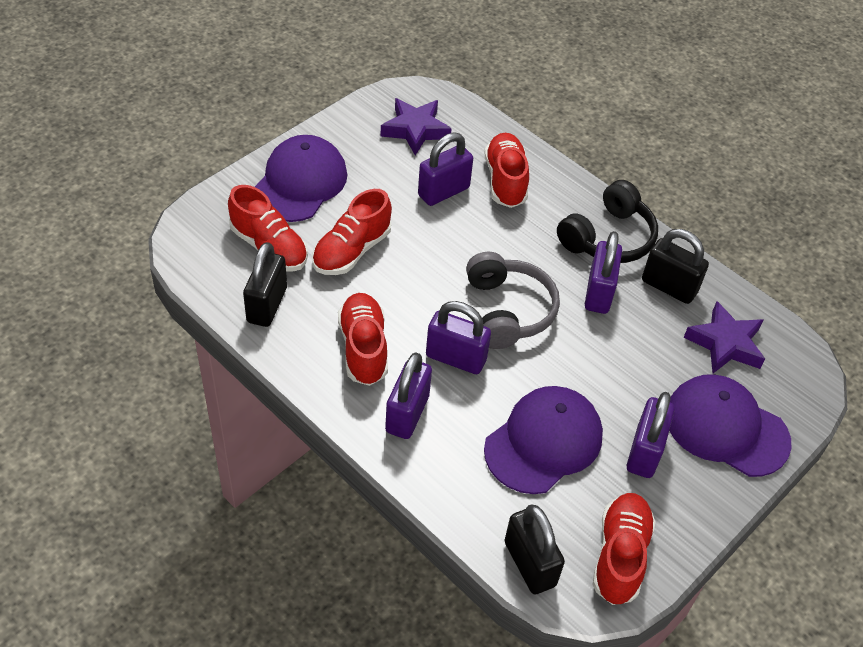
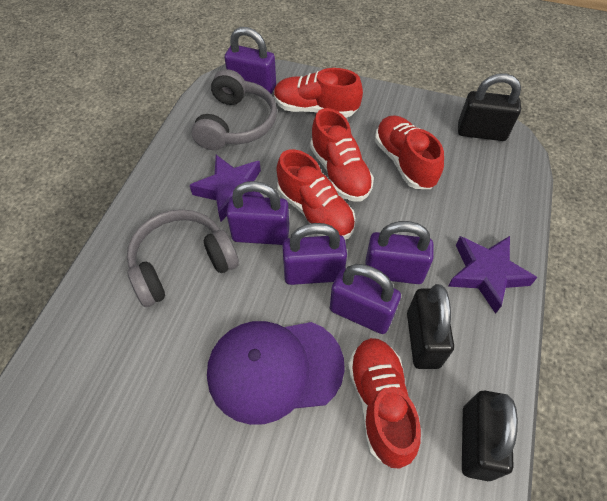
black headphones: [557,180,658,263] = 1 -> none = 0
grey headphones: [466,252,560,349] = 1 -> [127,209,239,307] [191,69,277,150] = 2
purple cap: [255,135,347,222] [484,386,603,494] [669,374,792,477] = 3 -> [207,321,345,425] = 1

